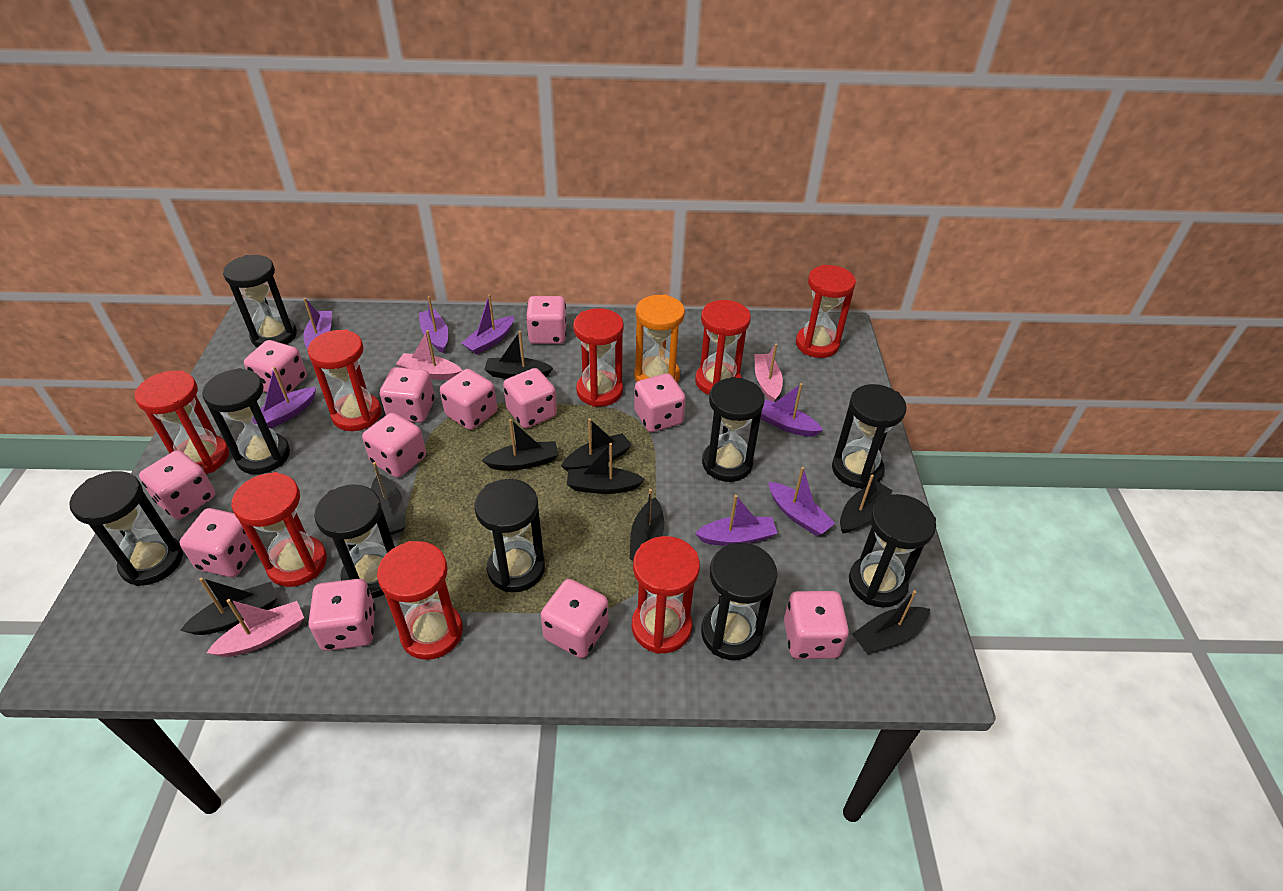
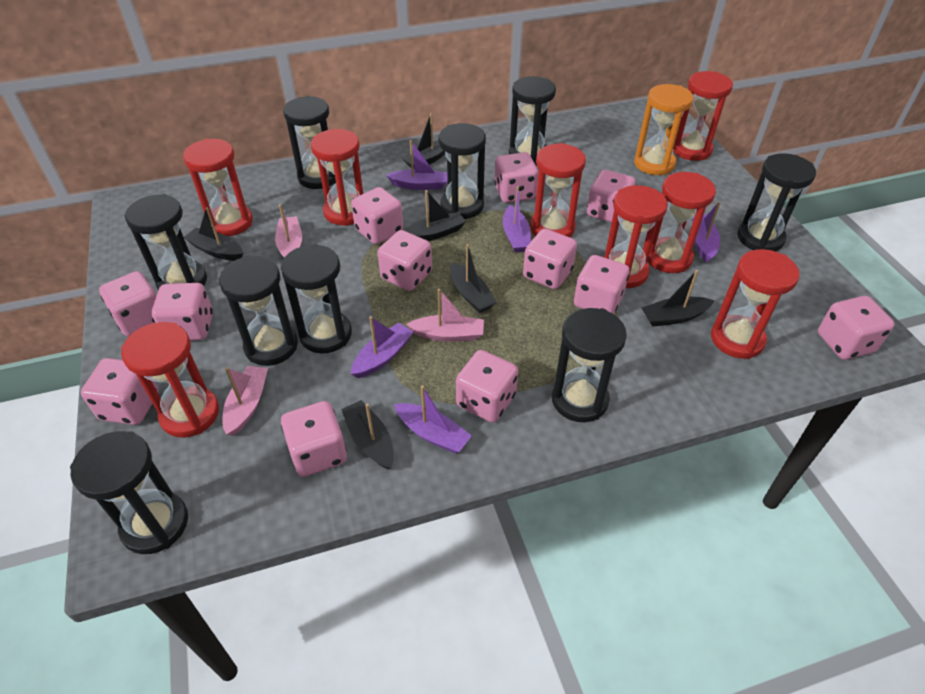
black boat: [180,578,277,635] [371,462,406,535] [482,419,559,470] [484,331,553,379] [561,418,632,472] [567,443,645,494] [629,489,664,560] [840,475,893,534] [852,590,930,654] = 9 -> [184,207,243,261] [341,400,394,470] [402,113,445,167] [404,190,466,241] [450,244,497,313] [642,270,715,327] = 6
purple boat: [252,367,316,428] [303,298,332,349] [418,296,449,353] [461,294,514,355] [695,495,778,546] [761,383,823,437] [768,467,835,536] = 7 -> [351,316,413,378] [386,140,448,190] [394,386,472,453] [503,186,531,253] [692,202,721,263] = 5

